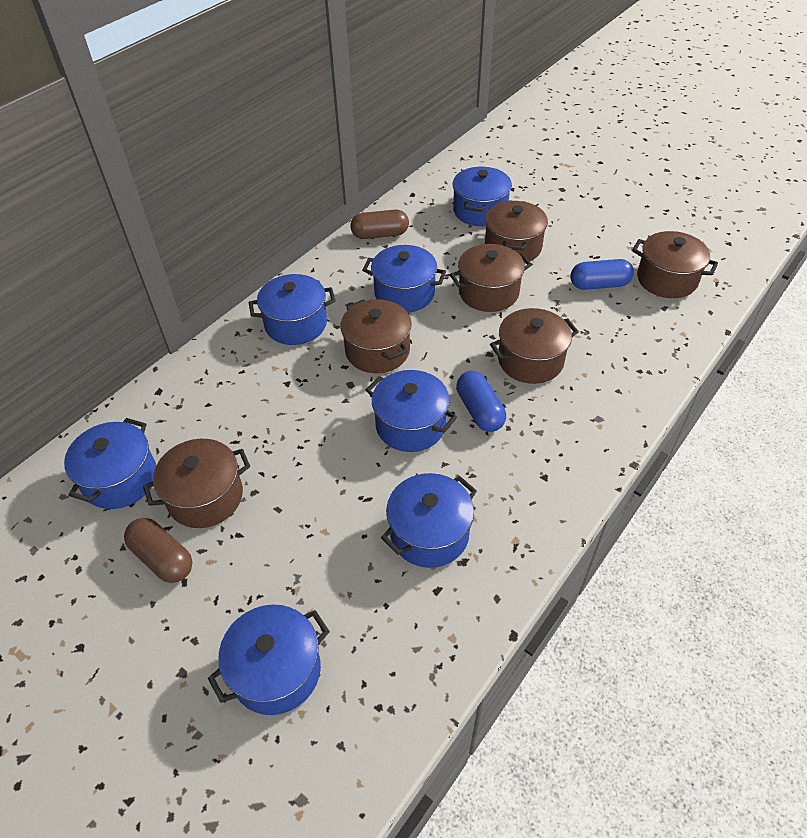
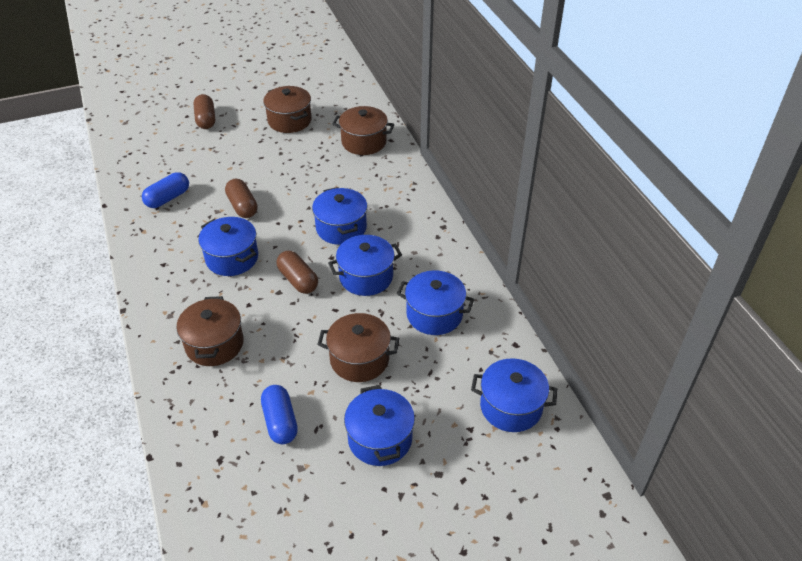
blue pot: [64,418,156,509] [208,605,330,715] [249,274,336,345] [362,245,446,313] [366,370,457,452] [381,473,477,568] [452,167,512,226] = 7 -> [198,217,258,276] [312,187,367,245] [328,235,402,296] [344,385,415,466] [397,270,475,335] [471,358,558,432] = 6
brown capsule: [124,518,193,583] [350,210,409,239] = 2 -> [194,94,215,129] [225,179,258,218] [276,251,318,294] = 3
brown pot: [143,439,250,528] [340,299,412,373] [450,244,532,312] [485,200,548,263] [490,308,579,384] [632,231,718,298] = 6 -> [177,296,244,366] [263,86,312,133] [317,313,400,382] [332,106,394,155] = 4

